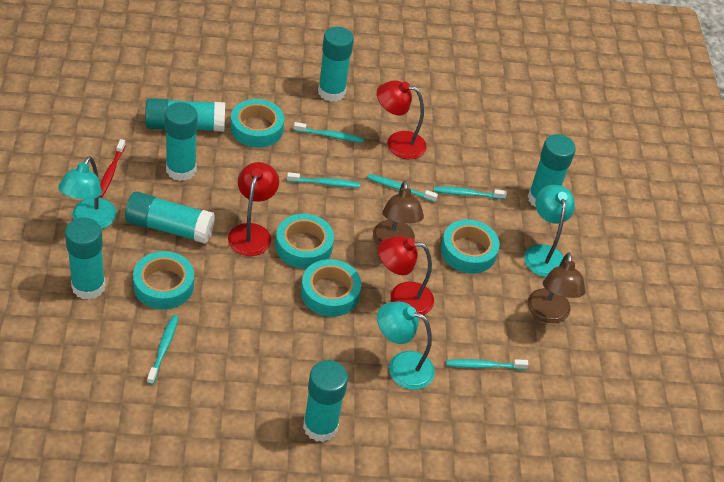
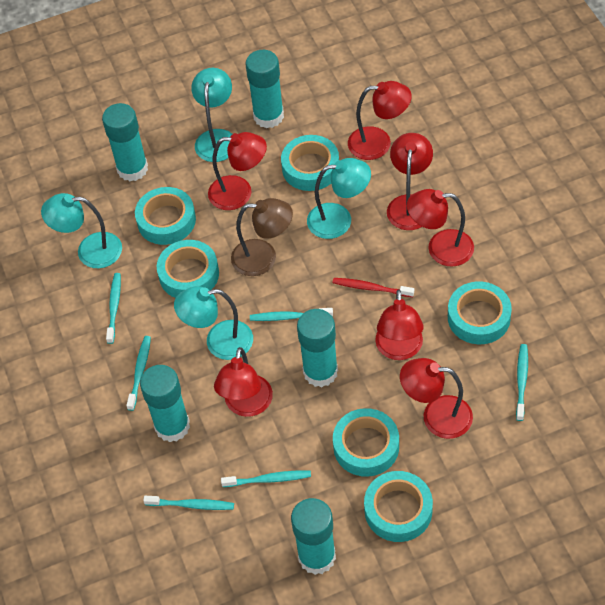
brown lamp: [373,181,424,246] [528,253,586,323] = 2 -> [231,198,293,276] = 1
red lamp: [228,162,279,256] [377,80,427,159] [378,236,434,315] = 3 -> [208,132,267,210] [214,347,273,417] [348,81,412,160] [375,289,424,360] [387,133,433,230] [400,358,473,439] [407,189,474,267] = 7
turquoise glue stick: [65,218,106,300] [125,192,215,244] [145,98,225,132] [165,102,198,181] [303,360,348,442] [318,27,354,102] [528,134,576,207] = 7 -> [102,103,148,181] [140,365,190,442] [246,50,284,128] [291,498,336,575] [297,309,338,387] = 5
turquoise lamp: [58,156,117,229] [377,302,435,390] [524,185,575,277] = 3 -> [41,193,122,268] [174,286,253,360] [191,68,232,162] [307,158,371,239] = 4
turquoise tape: [133,251,194,310] [231,99,284,148] [275,214,334,269] [301,259,361,317] [441,219,500,274] = 5 -> [135,187,196,245] [157,240,219,298] [281,135,339,191] [333,408,399,477] [364,471,433,542] [448,281,512,344] = 6

